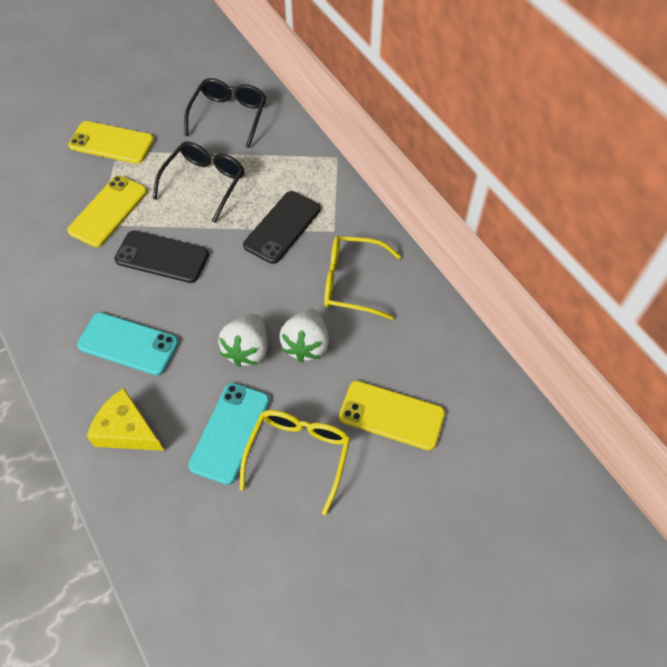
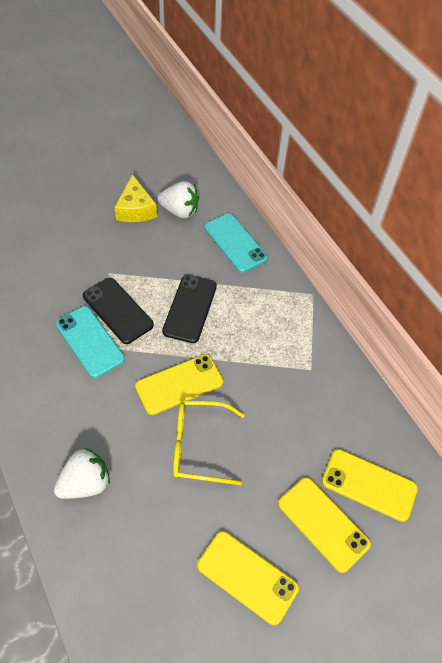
black glasses: [153,141,244,223] [184,78,266,148] = 2 -> none = 0
yellow glasses: [240,410,350,515] [324,236,401,320] = 2 -> [173,401,244,485] = 1
yellow phone: [67,175,147,247] [68,121,154,164] [339,381,445,450] = 3 -> [135,354,223,415] [197,531,299,625] [278,477,371,573] [322,449,418,522] = 4

